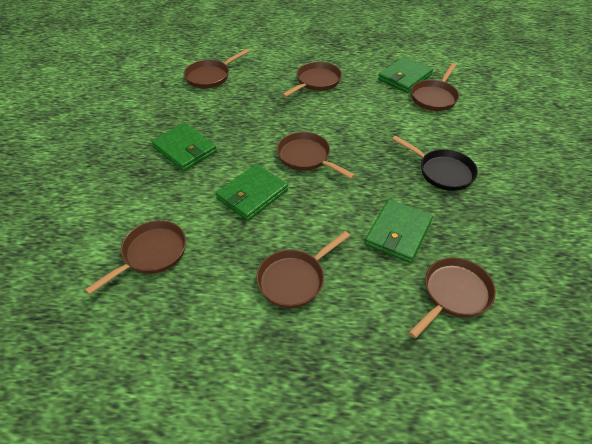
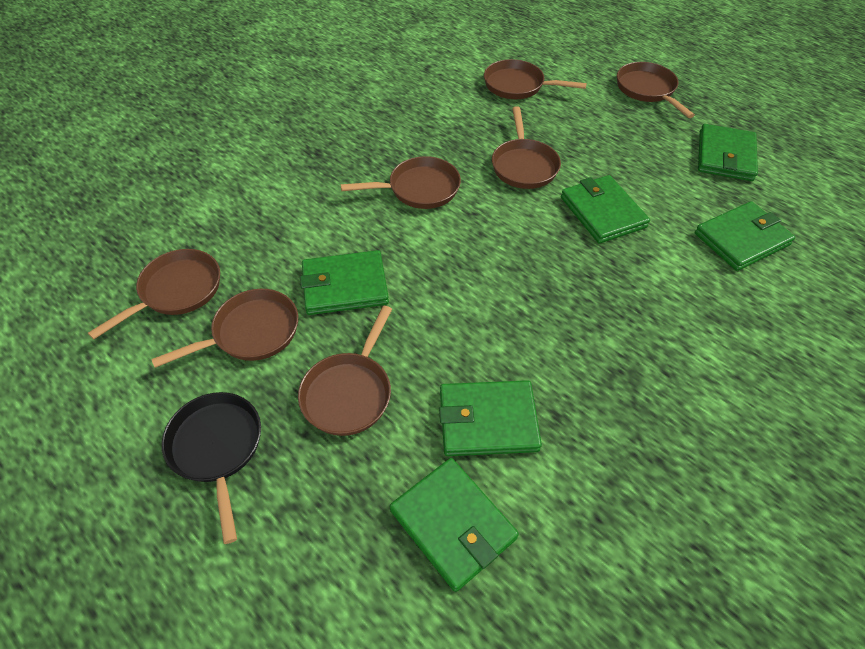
green wallet: [151,123,217,171] [216,164,288,221] [365,199,433,263] [378,56,433,93] = 4 -> [300,250,389,315] [390,458,519,592] [439,380,542,456] [561,175,650,244] [695,201,795,271] [698,124,758,181] = 6

